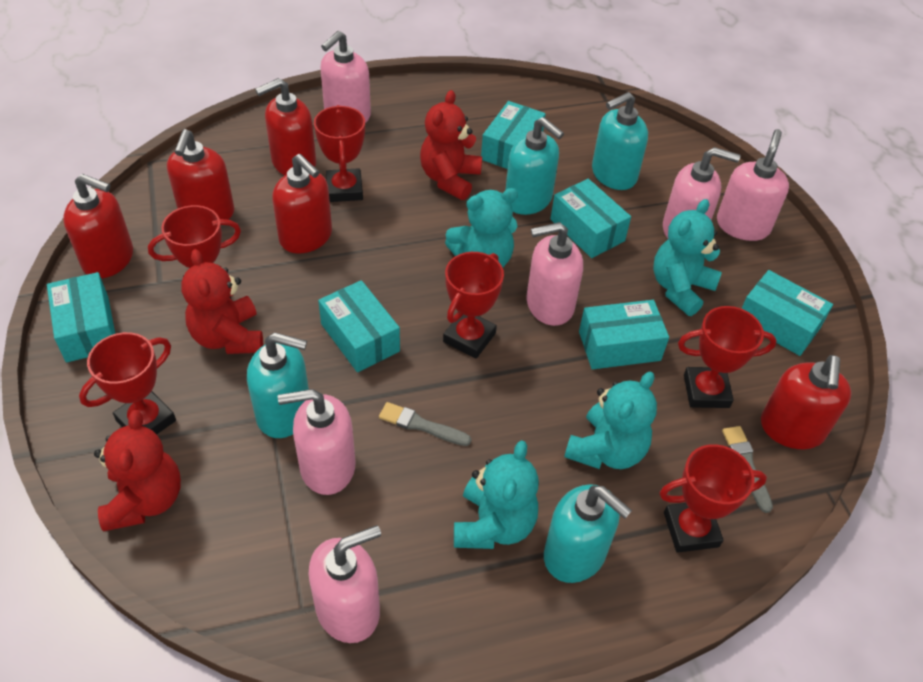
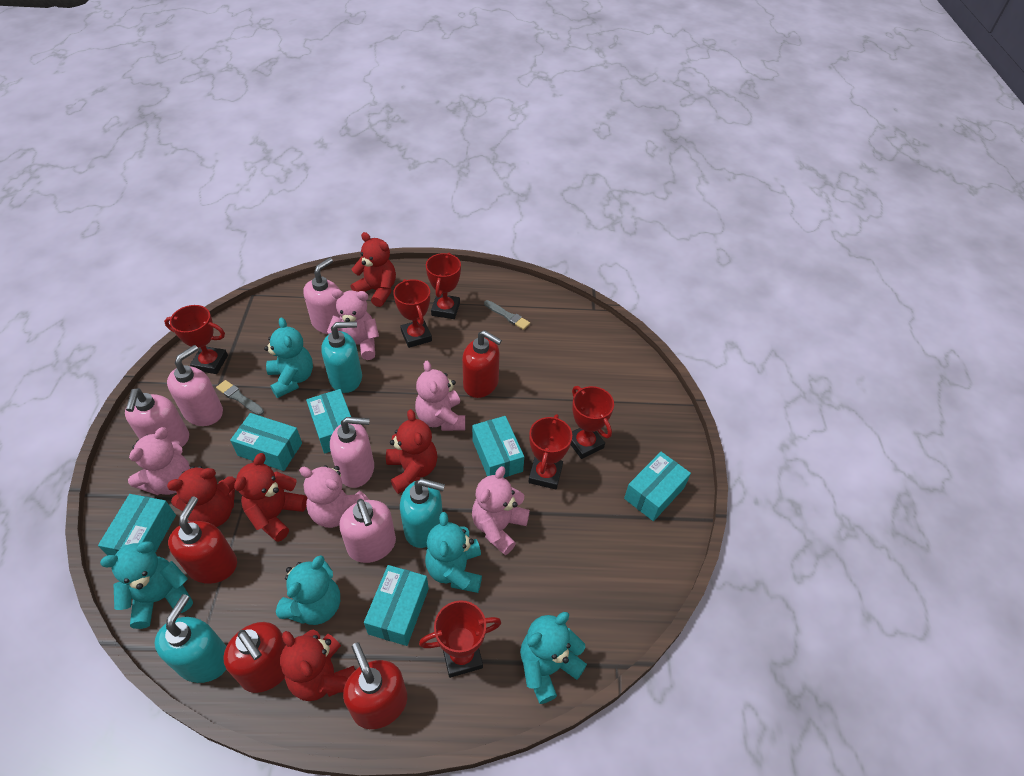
pink soap dispenser: [278,389,356,495] [309,525,381,643] [320,31,371,123] [527,222,583,326] [663,147,740,239] [717,129,789,241] = 6 -> [125,388,189,447] [167,345,223,426] [303,257,340,334] [330,417,374,488] [339,499,396,563] = 5
pink teddy bear: none = 0 -> [128,427,190,495] [299,465,369,528] [327,289,379,360] [415,361,465,431] [472,466,530,555] = 5
red soap dispenser: [63,174,133,278] [167,129,235,220] [255,78,316,175] [272,154,332,254] [761,355,852,449] = 5 -> [168,496,237,584] [223,622,286,693] [343,642,407,729] [462,330,502,398] = 4
red teddy bear: [94,410,181,531] [181,249,263,354] [420,90,482,200] = 3 -> [167,466,236,527] [234,453,307,542] [280,629,355,701] [351,232,396,307] [386,409,437,494] = 5
turquoise soap dispenser: [247,332,309,438] [505,117,564,215] [544,484,632,583] [592,92,648,190] = 4 -> [155,594,226,683] [321,321,362,393] [400,479,445,548] = 3
turquoise teddy bear: [445,188,518,268] [454,440,539,549] [564,371,657,469] [653,199,722,316] = 4 -> [100,541,193,629] [264,317,313,398] [276,555,340,625] [425,512,482,593] [520,612,587,704] = 5

